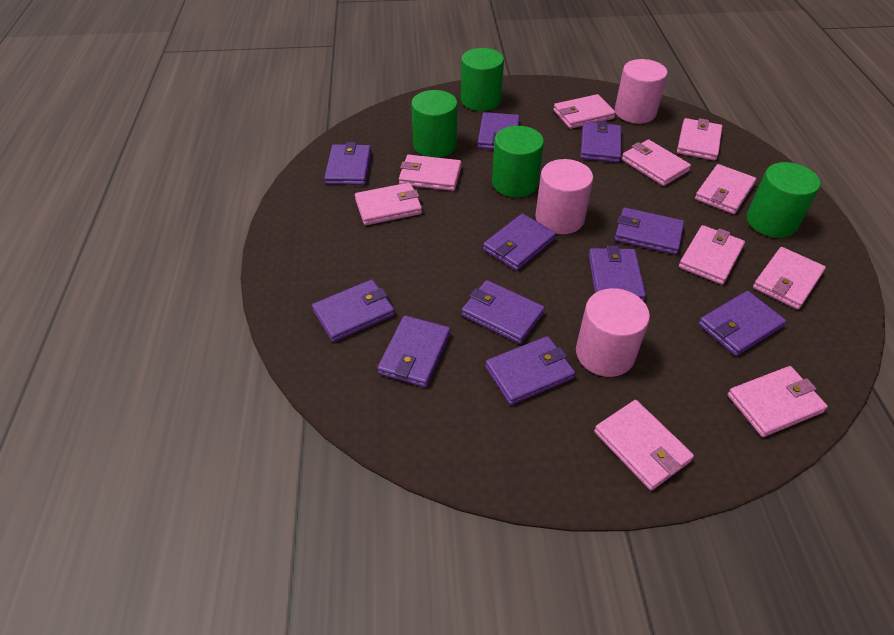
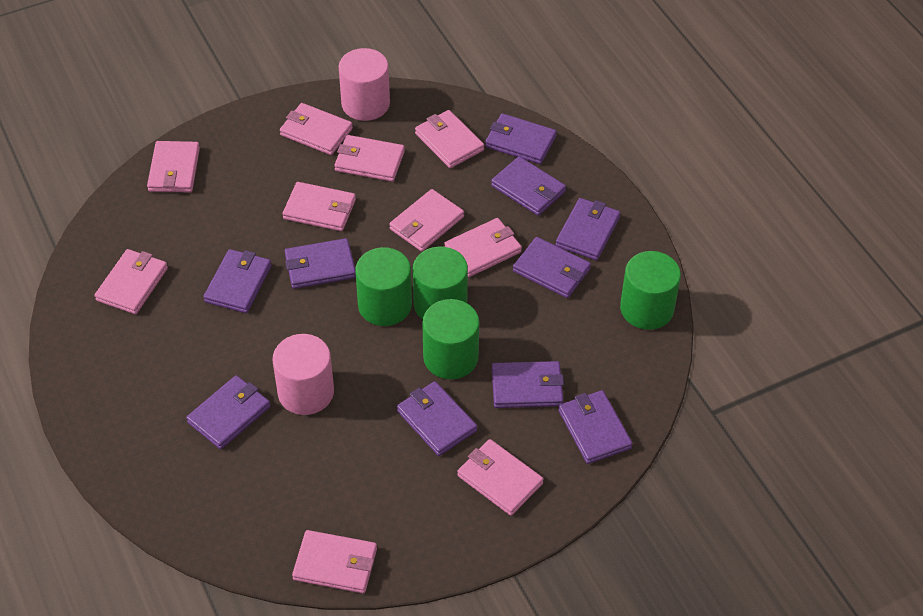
pink cylinder: [535,159,593,234] [576,288,650,377] [615,59,667,124] = 3 -> [273,334,334,415] [339,48,390,121] = 2
purple wallet: [312,279,395,342] [324,142,371,185] [377,315,451,387] [461,280,545,344] [478,112,520,150] [483,214,556,271] [485,336,575,405] [580,121,621,163] [589,246,646,301] [614,208,684,255] [698,291,786,356] = 11 -> [186,375,270,449] [203,249,272,313] [285,238,356,289] [397,381,477,456] [485,113,557,164] [491,156,566,216] [492,361,564,408] [513,237,591,298] [556,198,620,260] [558,390,633,464] = 10

